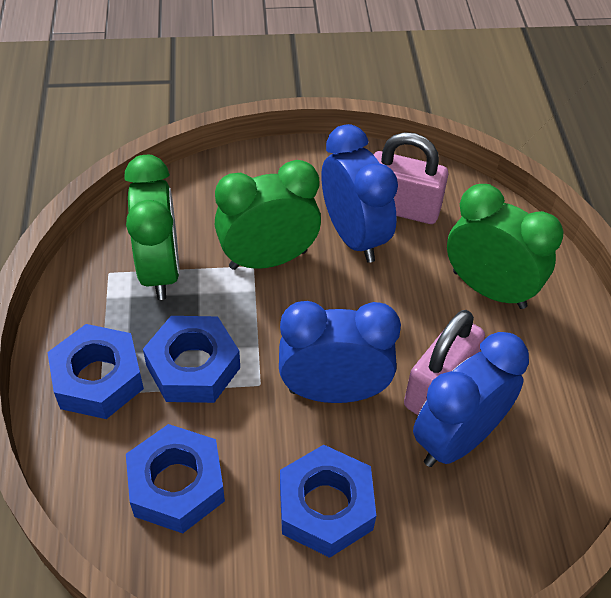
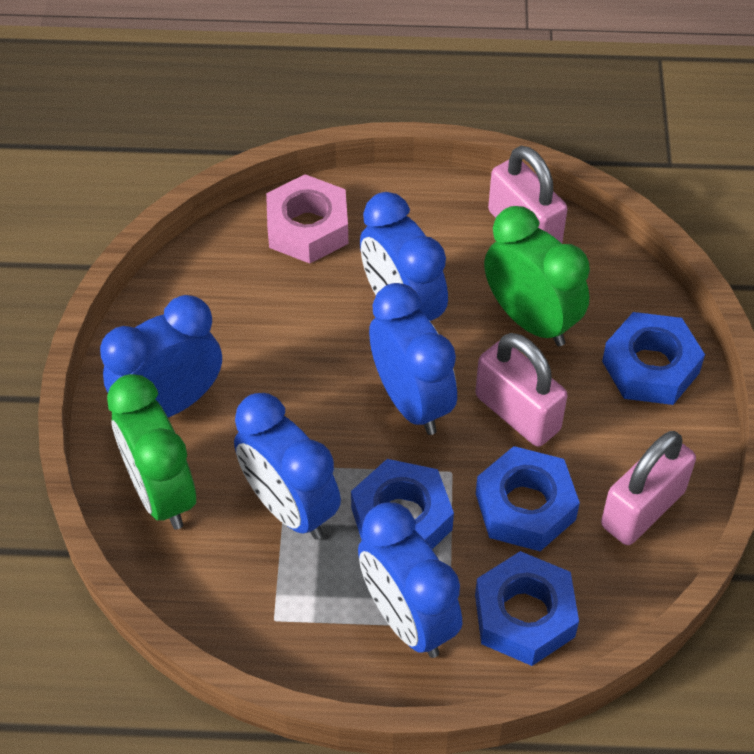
blue clock: [279,301,401,403] [321,124,398,263] [413,332,529,467] = 3 -> [100,295,222,417] [234,393,341,540] [358,502,462,658] [360,192,448,321] [369,283,457,435] = 5
green clock: [124,155,180,300] [215,160,321,270] [447,184,563,309] = 3 -> [107,374,196,530] [484,206,590,346] = 2
pink nut: none = 0 -> [266,174,348,264] = 1
pink padlock: [374,132,449,224] [404,310,485,415] = 2 -> [475,333,567,447] [488,146,568,243] [601,431,696,545] = 3

